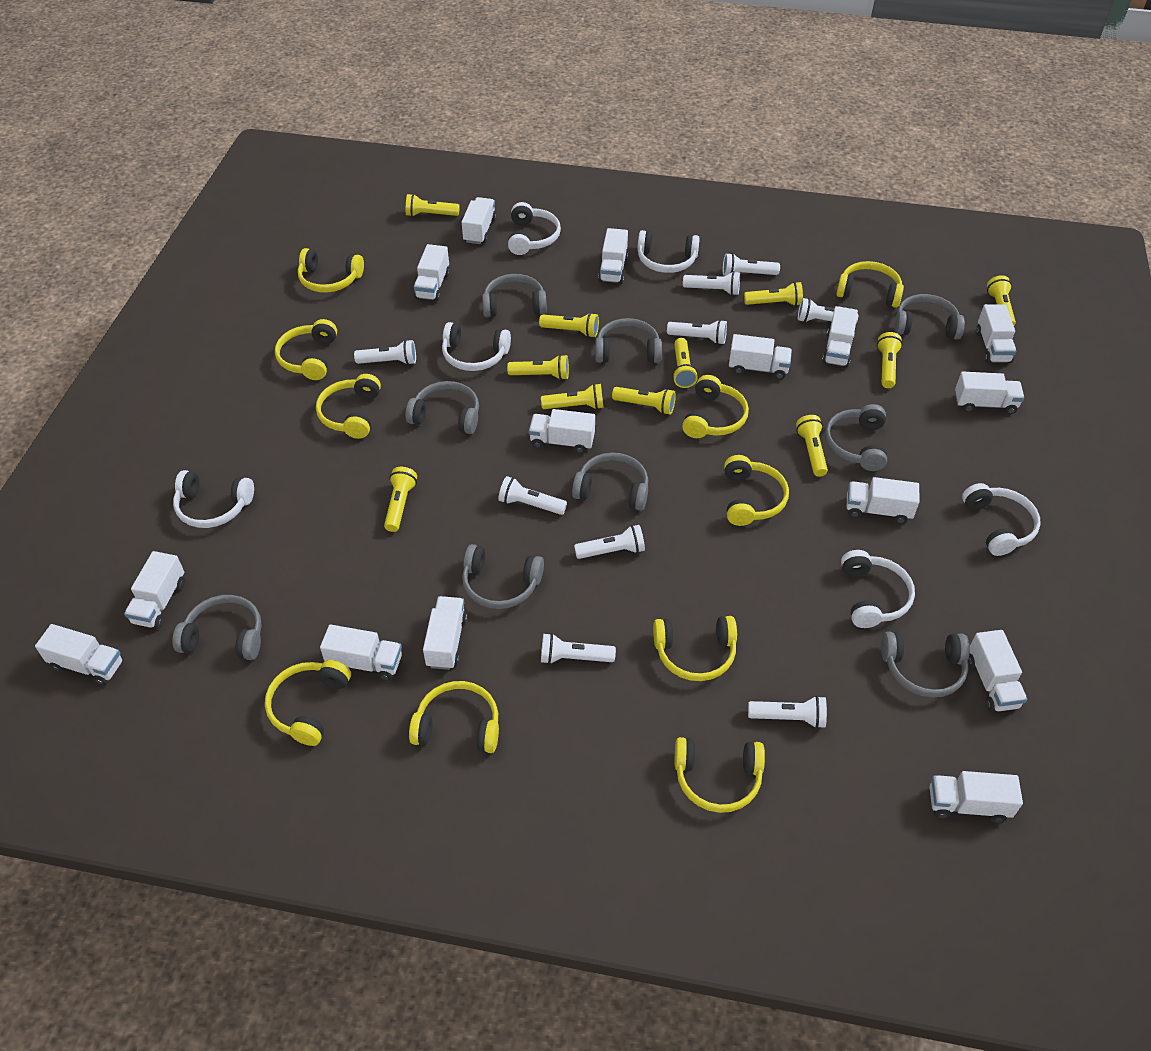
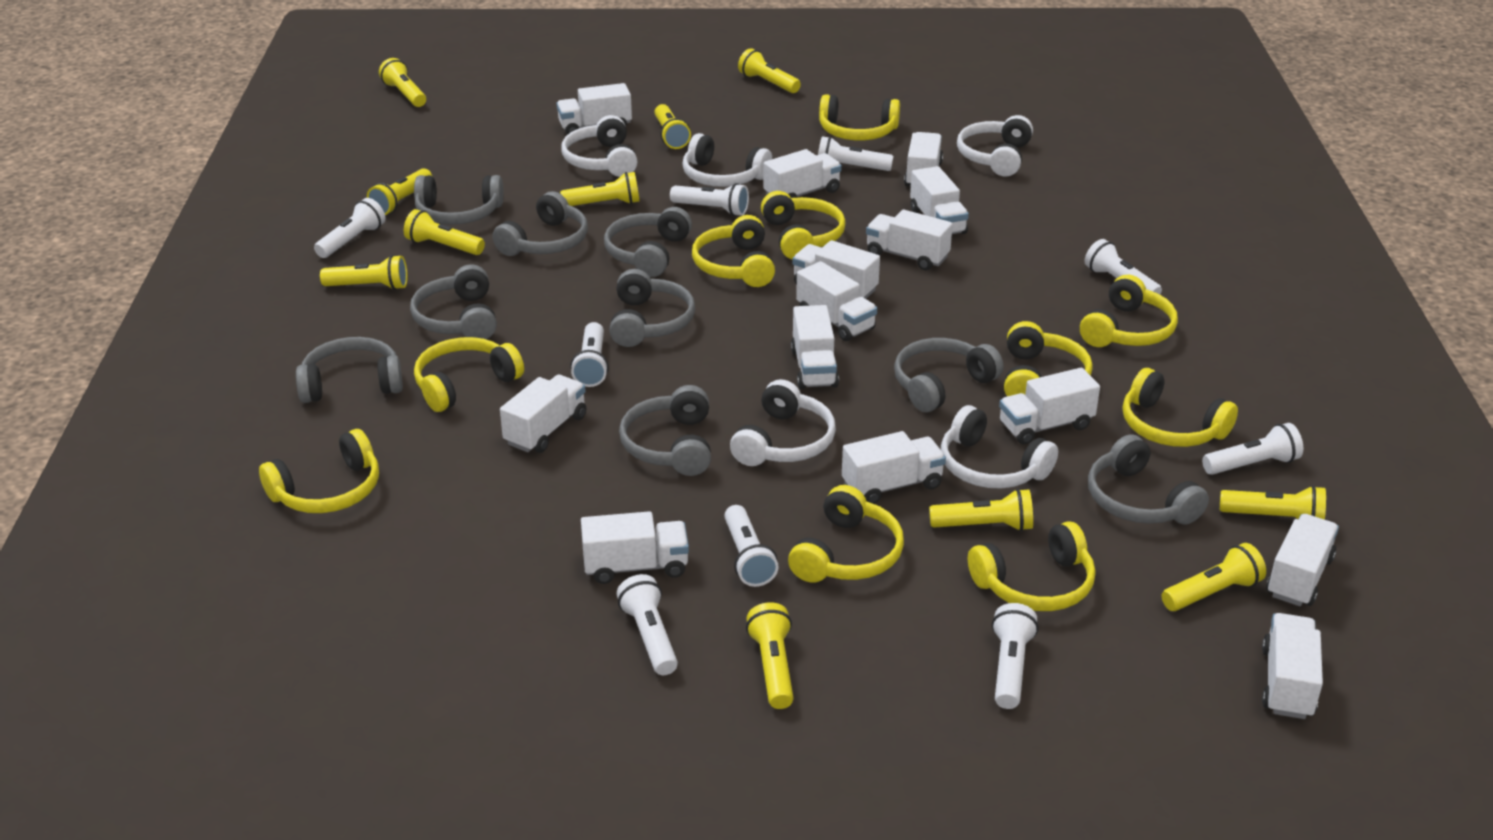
white headphones: [173,470,254,528] [442,322,511,371] [508,202,561,255] [637,230,700,273] [841,550,915,628] [962,483,1041,556] = 6 -> [561,115,638,177] [682,133,772,187] [730,379,836,466] [941,405,1058,488] [957,115,1033,176] = 5
white truck: [35,624,123,685] [124,551,185,629] [320,624,402,681] [414,244,450,301] [423,596,468,670] [462,197,497,244] [529,409,595,454] [598,228,628,284] [729,334,792,380] [822,306,858,368] [847,477,920,524] [930,771,1023,823] [955,372,1024,414] [968,630,1027,712] [976,304,1016,363] = 15 -> [500,375,586,453] [556,83,632,135] [581,511,689,584] [763,149,842,198] [791,305,839,389] [792,240,880,299] [796,261,877,341] [842,431,946,504] [866,210,953,270] [904,132,943,187] [910,166,969,234] [999,368,1100,445] [1262,613,1323,719] [1266,514,1339,606] = 14

